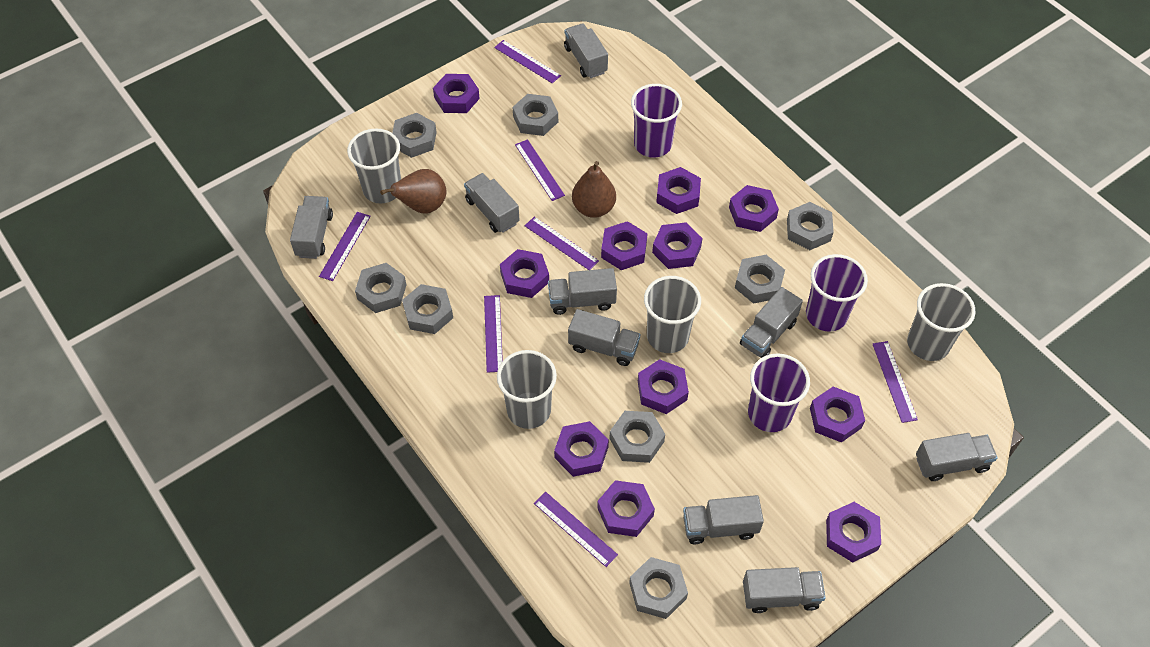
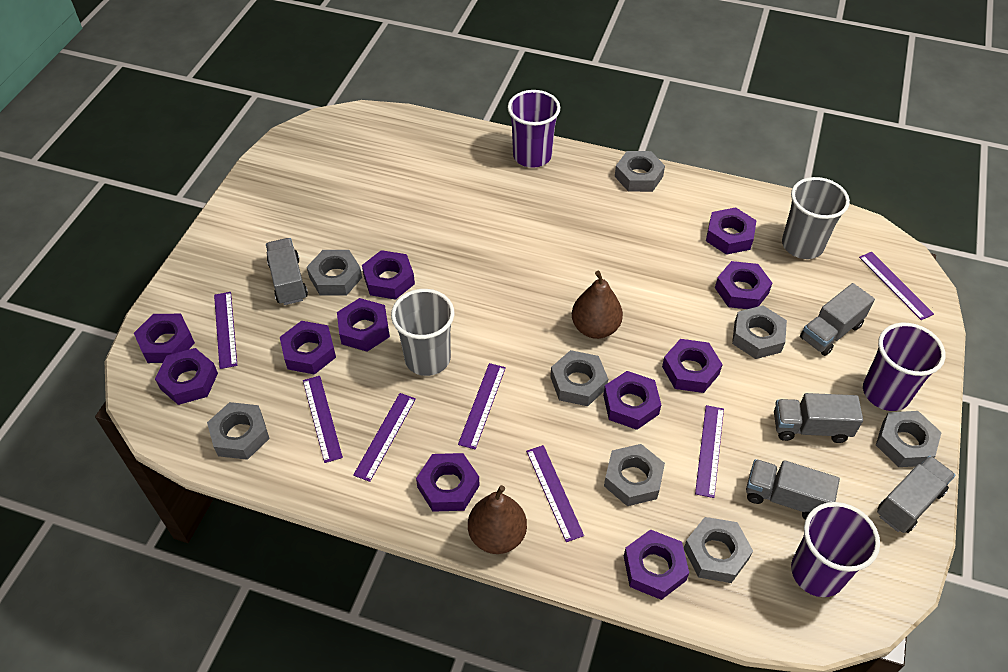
grey cup: [347,129,401,203] [497,350,557,429] [644,276,701,353] [907,283,975,361] = 4 -> [391,289,454,376] [782,177,850,259] = 2
grey truck: [290,196,333,259] [464,173,519,233] [548,268,617,315] [564,23,608,78] [568,309,640,366] [683,495,764,544] [740,287,803,358] [743,567,826,613] [916,433,998,481] = 9 -> [266,238,308,305] [746,459,840,520] [774,393,863,443] [800,283,875,356] [877,456,955,533] = 5

